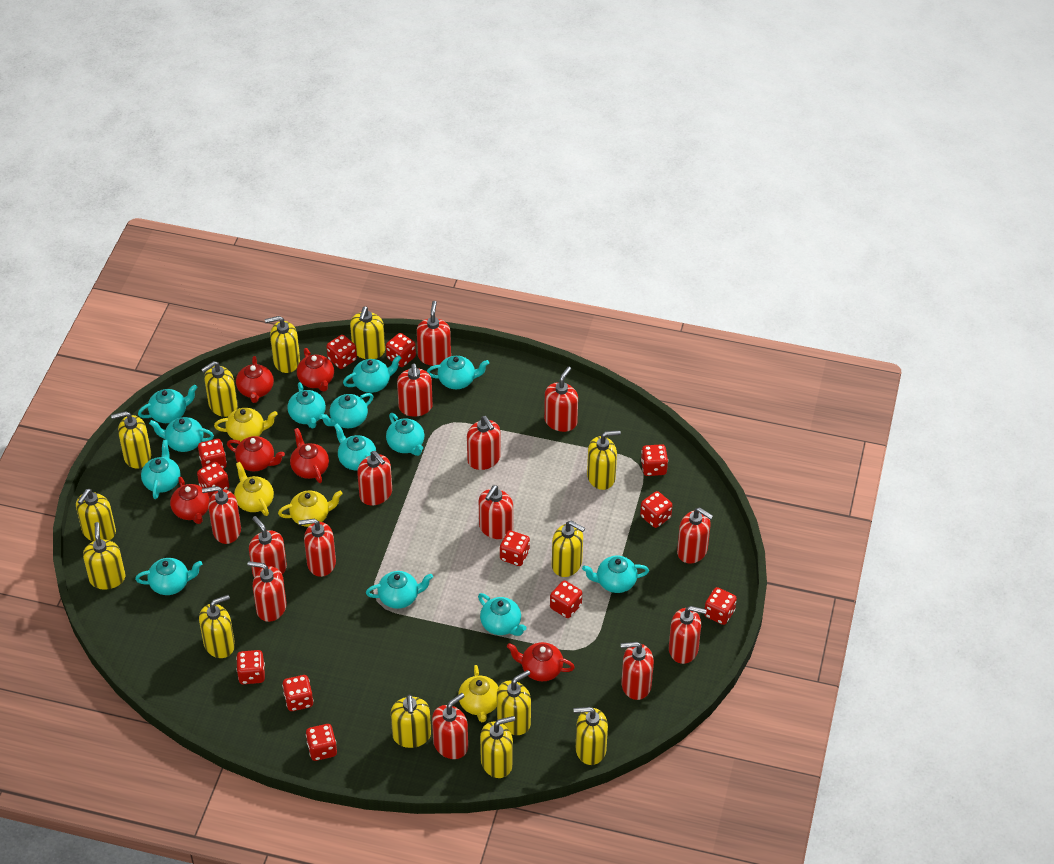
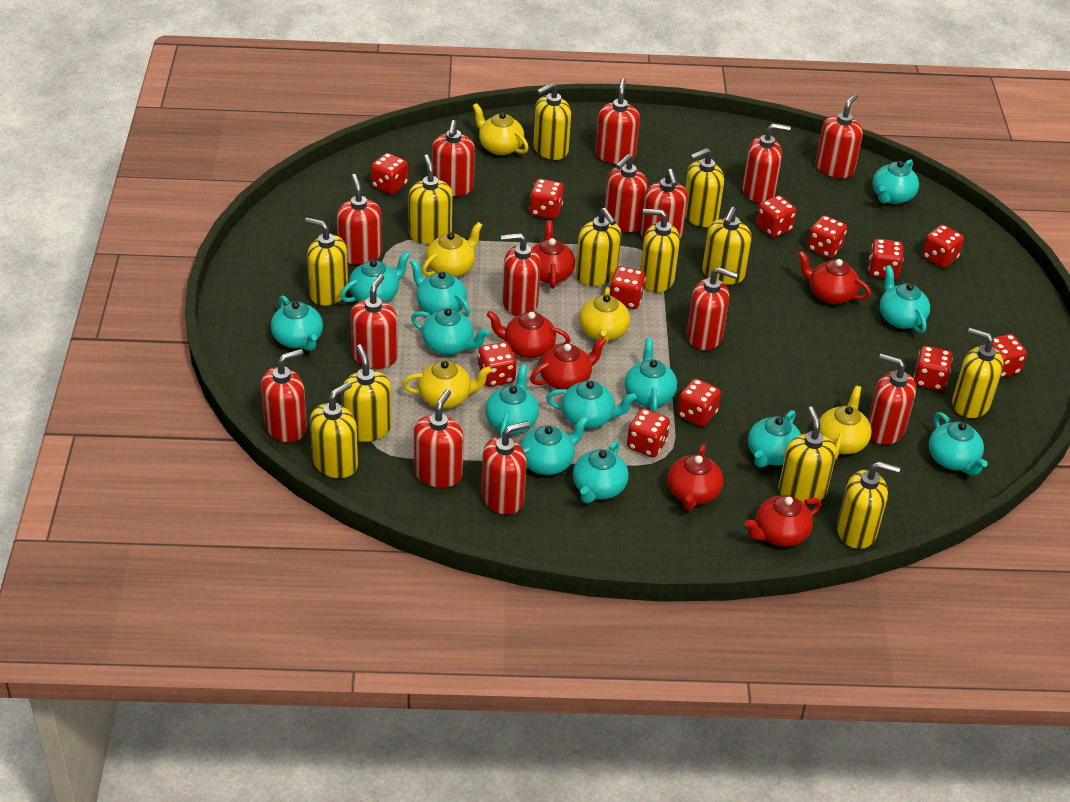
yellow soap dispenser: [76,489,116,541] [83,522,126,590] [111,411,151,469] [199,595,235,658] [201,361,238,417] [265,316,300,373] [350,307,385,359] [391,695,431,748] [480,716,515,778] [497,670,531,735] [552,521,585,577] [574,707,608,765] [587,430,621,490] = 13 -> [305,218,348,306] [310,382,358,478] [342,345,392,442] [409,154,452,244] [533,82,571,160] [575,208,621,286] [640,209,680,293] [685,148,724,227] [702,207,752,285] [778,407,837,505] [837,462,900,549] [952,328,1004,418] = 12
yellow teapot: [214,408,278,442] [234,462,274,516] [278,490,343,527] [458,665,498,722] = 4 -> [402,360,492,408] [422,222,482,277] [473,103,529,155] [579,287,630,345] [819,385,872,460] = 5

